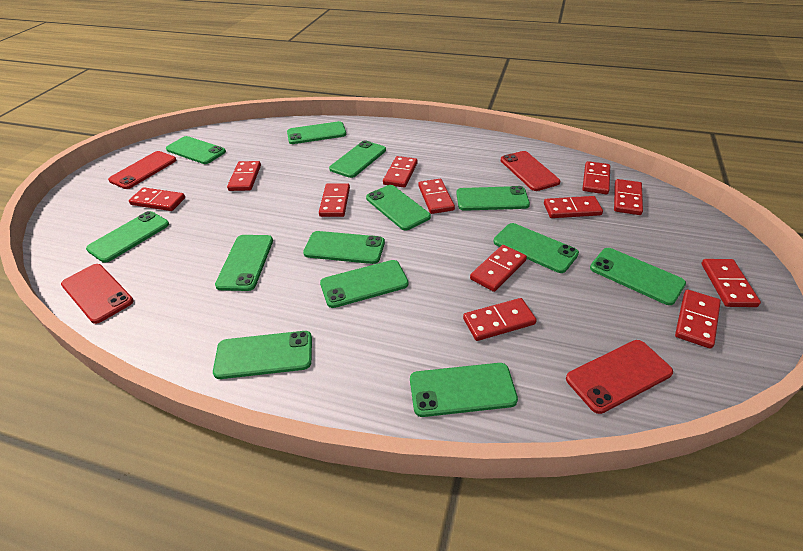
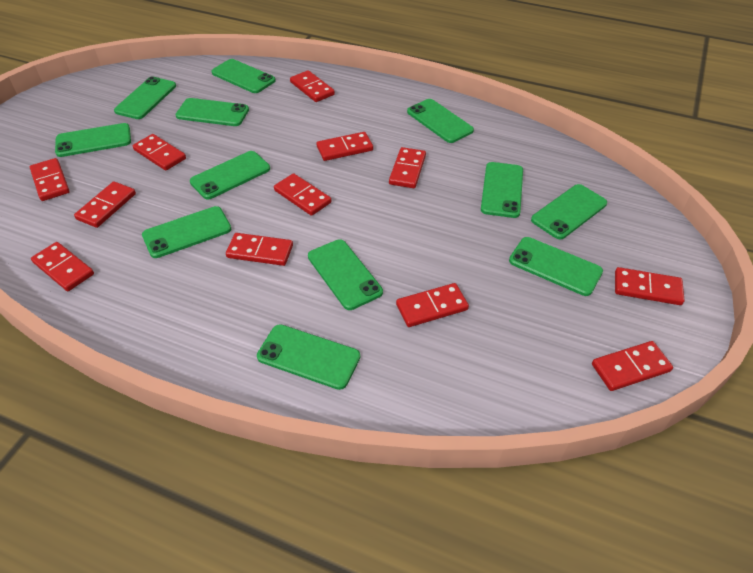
green phone: [86,211,169,263] [166,136,226,164] [213,331,312,379] [215,235,273,291] [287,121,346,144] [303,231,385,264] [320,260,409,308] [329,140,386,178] [366,185,431,230] [410,363,518,417] [456,186,530,211] [494,223,579,273] [590,248,686,305] = 13 -> [55,123,131,157] [114,76,176,119] [142,206,231,258] [175,98,249,126] [190,151,270,200] [211,59,276,93] [257,324,360,390] [308,239,383,310] [407,99,474,143] [481,162,523,218] [509,237,603,296] [531,184,607,239] = 12
red phone: [61,264,134,324] [108,151,176,189] [501,151,560,191] [566,340,673,414] = 4 -> none = 0

